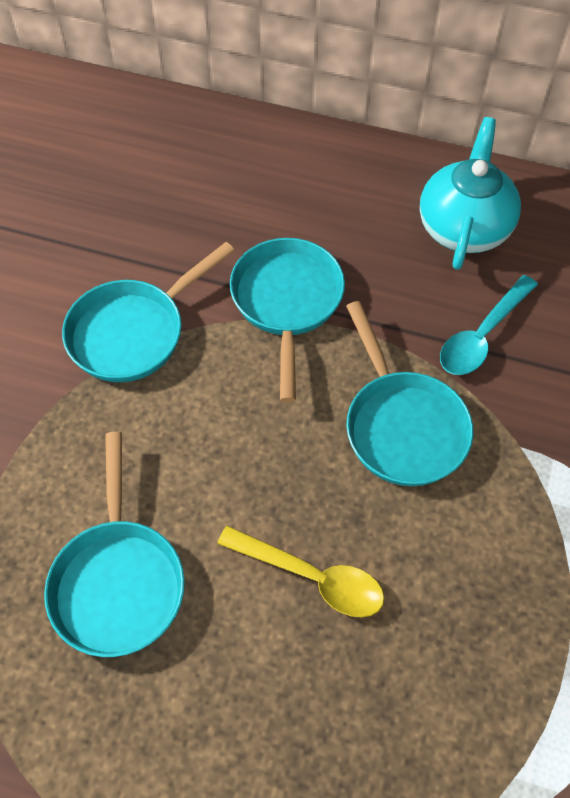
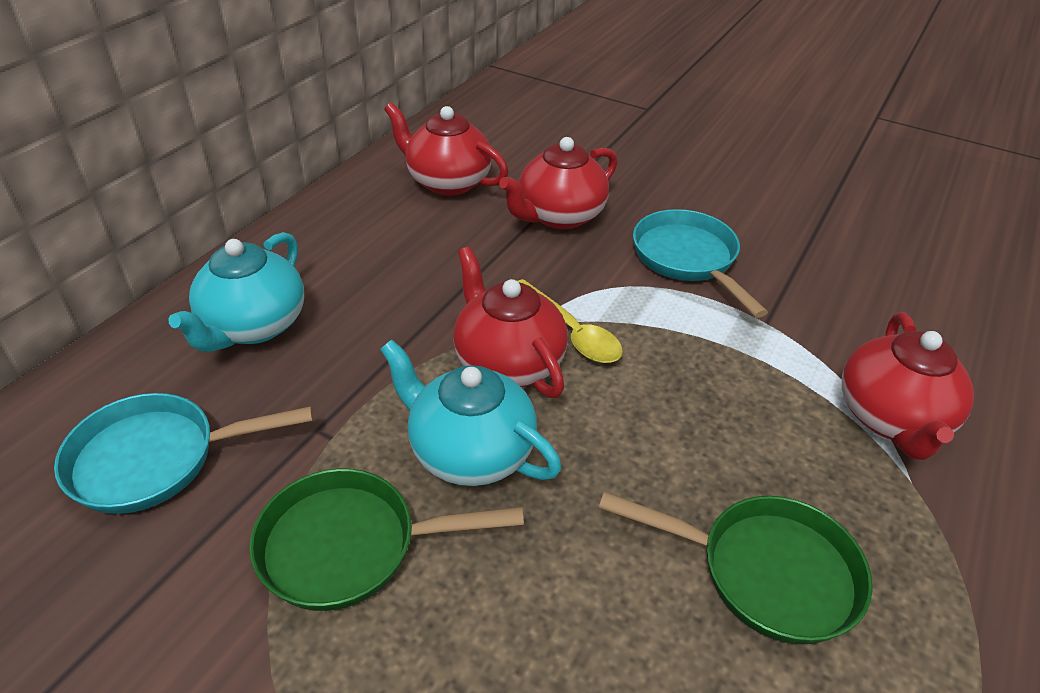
green pan: none = 0 -> [249,468,524,611] [599,492,873,645] = 2
red teapot: none = 0 -> [384,102,508,196] [453,247,568,398] [499,137,617,229] [842,312,974,460] = 4
turquoise pan: [44,432,185,657] [62,242,235,382] [230,238,345,402] [346,301,473,486] = 4 -> [54,393,313,514] [633,209,768,318] = 2
turquoise spoon: [440,275,538,375] = 1 -> none = 0
turquoise teapot: [420,117,521,270] = 1 -> [168,232,304,352] [380,339,562,486] = 2

